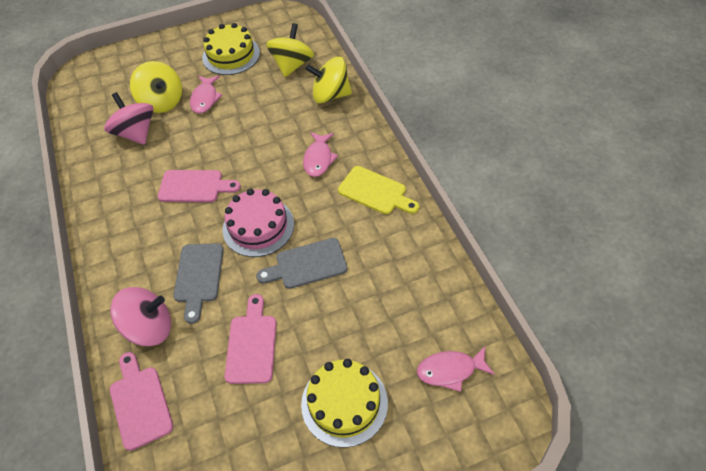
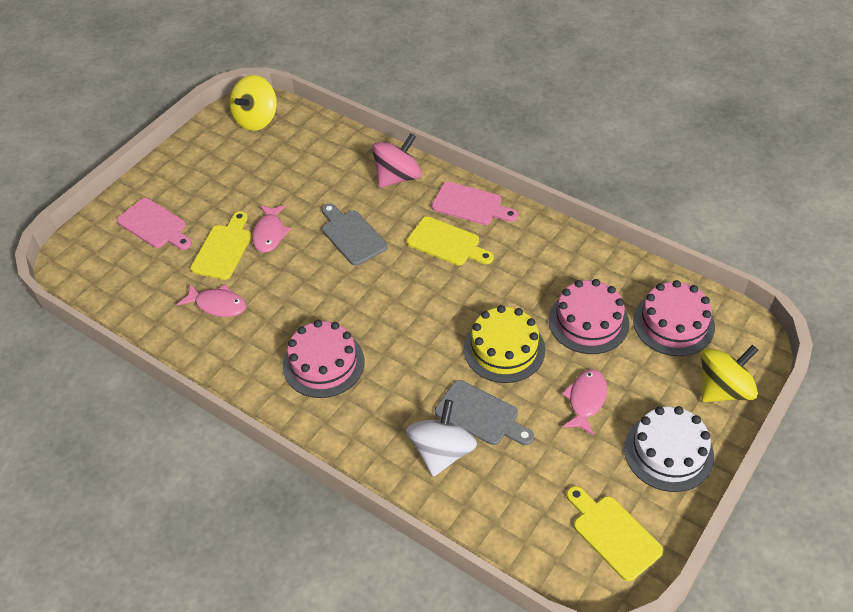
pink cake: [222,189,294,257] = 1 -> [283,320,365,398] [549,279,629,354] [633,280,715,356] = 3
pink cutting board: [110,352,173,451] [158,170,241,203] [225,294,277,384] = 3 -> [117,198,192,250] [431,182,518,225] = 2
pink spinning top: [104,92,153,145] [110,287,171,346] = 2 -> [372,133,422,188] = 1
white cake: none = 0 -> [624,406,714,492] = 1
white spinning top: none = 0 -> [406,400,477,477] = 1
yellow cake: [202,23,260,75] [301,359,388,448] = 2 -> [464,305,545,383] = 1
yellow cutting board: [338,166,419,214] = 1 -> [190,211,252,280] [407,217,494,266] [566,486,664,581] = 3
yellow spinning top: [130,61,182,113] [266,23,314,77] [305,57,352,103] = 3 -> [229,75,277,131] [701,345,758,402] = 2

